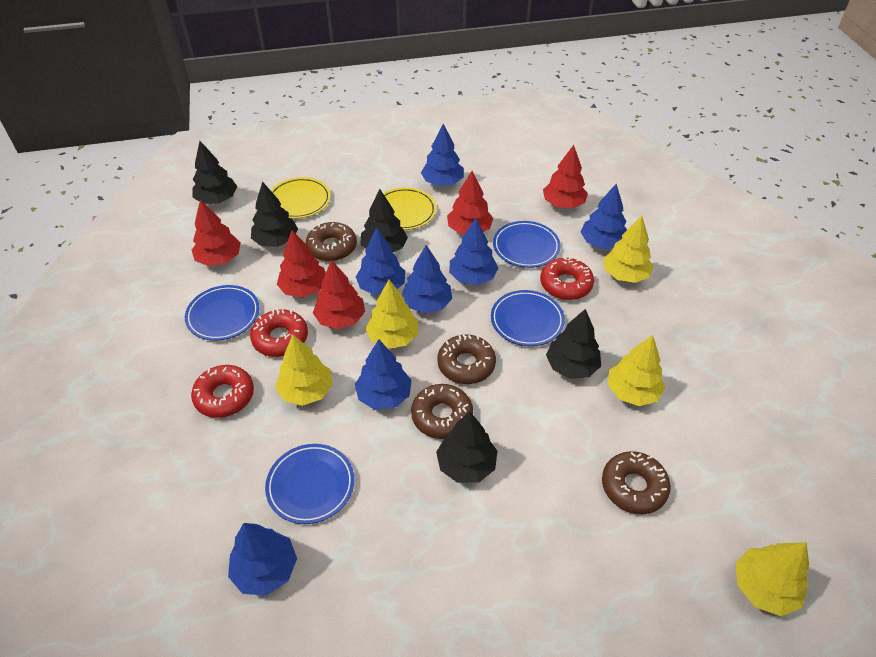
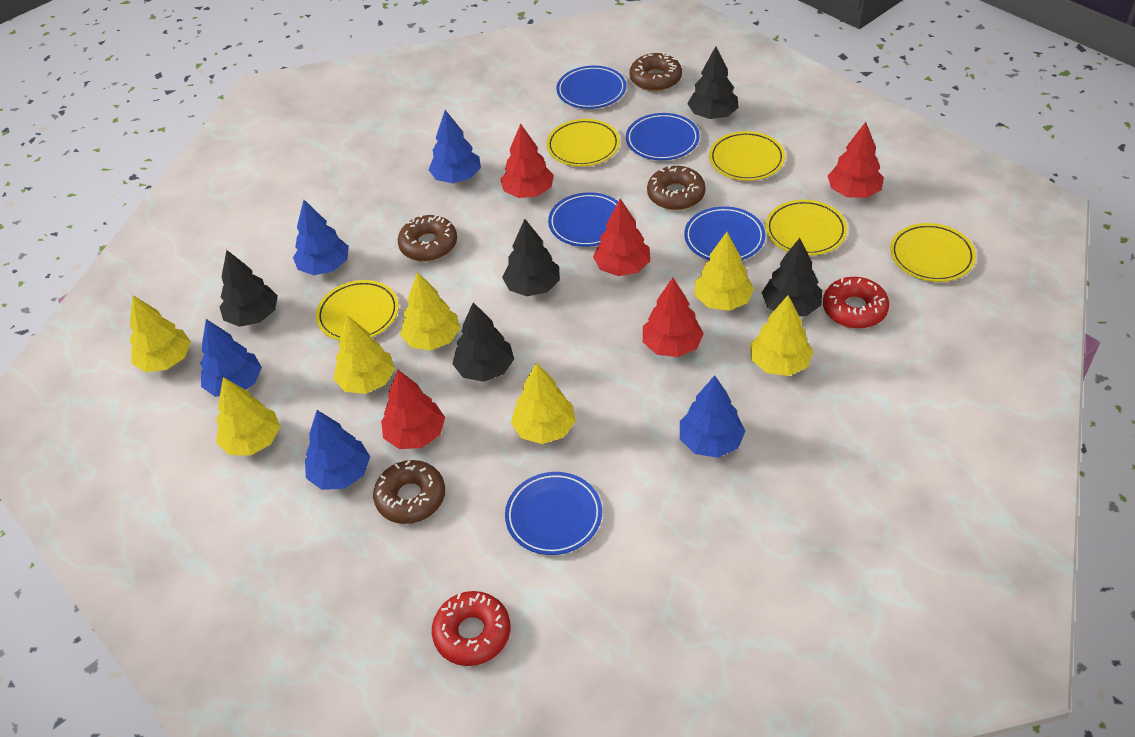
blue plate: [185,285,260,341] [265,444,354,524] [491,290,565,346] [493,221,561,268] = 4 -> [505,472,602,555] [548,192,618,247] [556,66,626,109] [626,113,700,160] [684,206,765,261] = 5
blue tree: [228,523,297,596] [355,339,412,410] [356,228,405,295] [402,245,452,313] [421,124,464,186] [449,218,498,285] [580,184,627,249] = 7 -> [200,319,262,397] [293,200,349,275] [305,410,370,490] [428,110,481,183] [680,375,745,458] = 5
red donut: [191,365,254,418] [250,309,308,357] [540,257,594,300] = 3 -> [432,591,511,666] [823,277,889,329] = 2
yellow plate: [271,177,331,219] [383,187,436,230] = 2 -> [316,280,399,341] [546,119,620,167] [709,131,785,181] [765,200,847,256] [890,223,976,282] = 5
yellow tree: [275,335,333,406] [365,280,418,349] [603,216,653,283] [608,335,665,406] [736,542,809,616] = 5 -> [130,295,191,372] [216,377,280,456] [333,315,395,394] [400,272,460,351] [511,363,576,444] [695,232,754,311] [750,295,814,376] = 7

